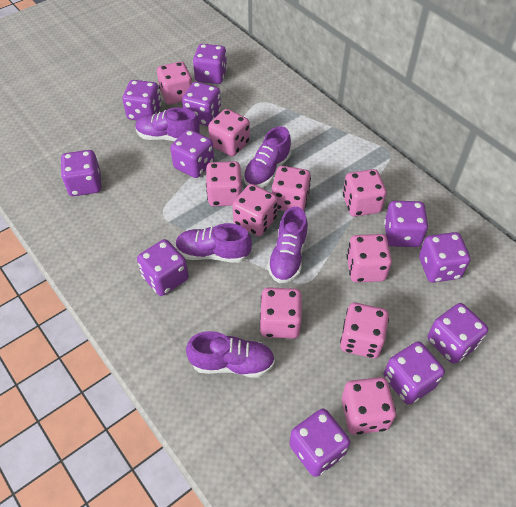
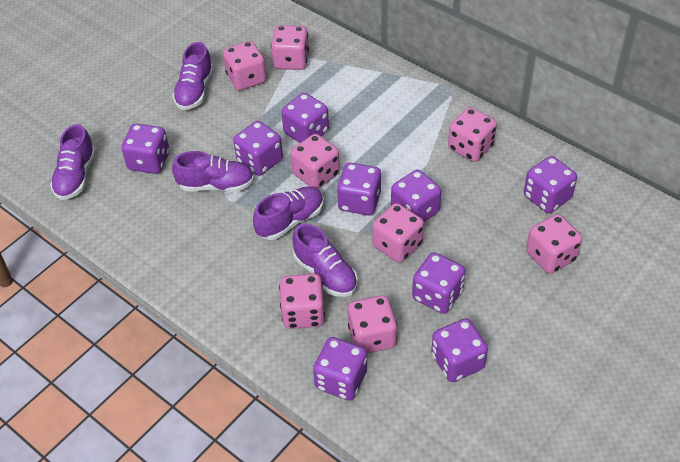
pink dice: [157,61,192,104] [206,161,242,206] [208,109,250,156] [232,184,278,236] [260,287,302,339] [272,166,311,211] [340,303,389,358] [342,377,396,435] [343,169,386,217] [347,234,392,283] = 10 -> [223,41,266,91] [271,25,309,70] [279,274,325,329] [291,134,340,189] [348,295,397,354] [372,203,424,263] [448,107,497,162] [526,214,582,274] = 8
purple dice: [61,150,101,196] [122,80,161,120] [137,239,188,296] [170,129,214,178] [182,82,221,126] [193,44,227,84] [290,408,350,477] [384,201,428,247] [384,342,445,405] [419,232,471,283] [427,303,488,364] = 11 -> [122,124,170,174] [233,121,283,176] [281,93,329,143] [313,337,367,400] [337,163,381,216] [391,170,441,222] [412,252,466,314] [431,318,488,382] [524,156,577,213] = 9

